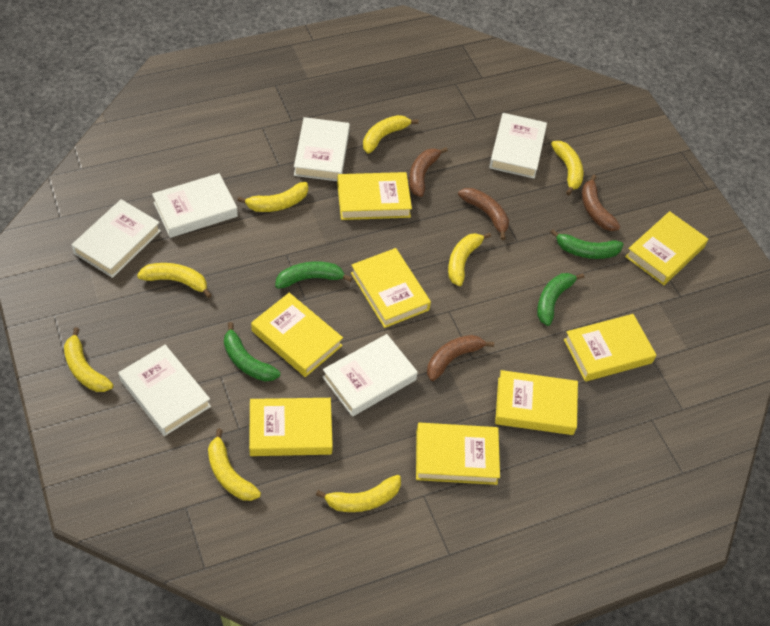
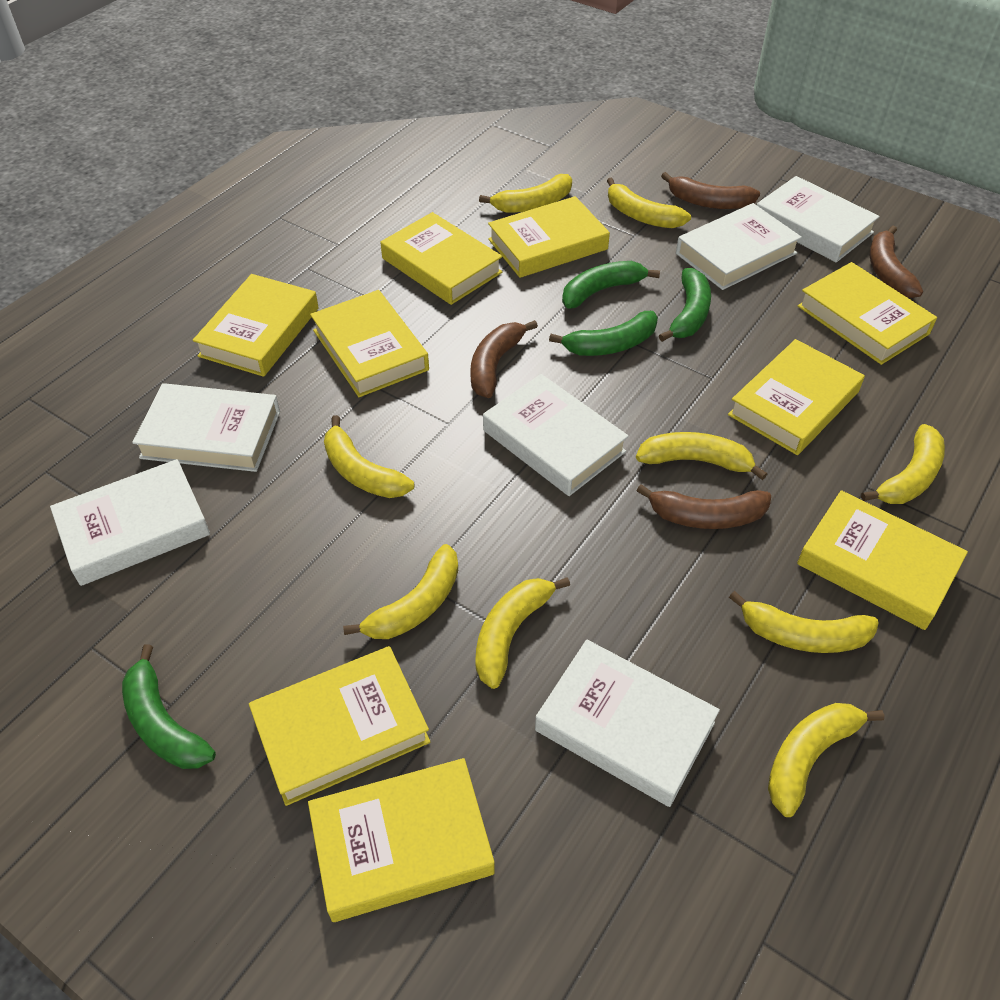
yellow banana: [64,327,113,392] [137,263,212,298] [208,429,261,501] [237,182,308,212] [316,475,401,512] [363,115,419,154] [448,233,491,286] [551,141,583,195] = 8 -> [324,415,414,498] [343,544,458,639] [475,577,570,689] [479,174,572,213] [607,178,691,228] [636,432,767,480] [729,591,879,653] [768,703,885,817] [861,424,945,504] = 9
yellow book: [249,398,333,456] [251,293,343,377] [337,172,412,220] [351,248,431,328] [416,423,500,485] [495,370,578,435] [564,314,656,382] [625,211,708,285] = 8 -> [193,274,319,377] [249,646,430,806] [308,758,495,922] [310,290,429,397] [381,212,502,305] [488,196,610,278] [728,339,865,455] [797,490,968,630] [798,262,937,365] = 9

